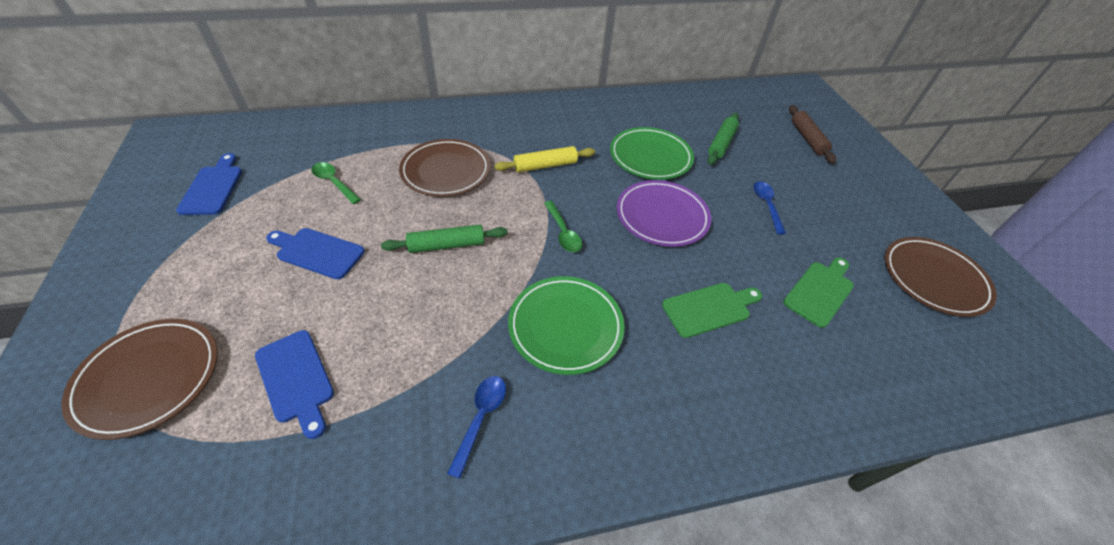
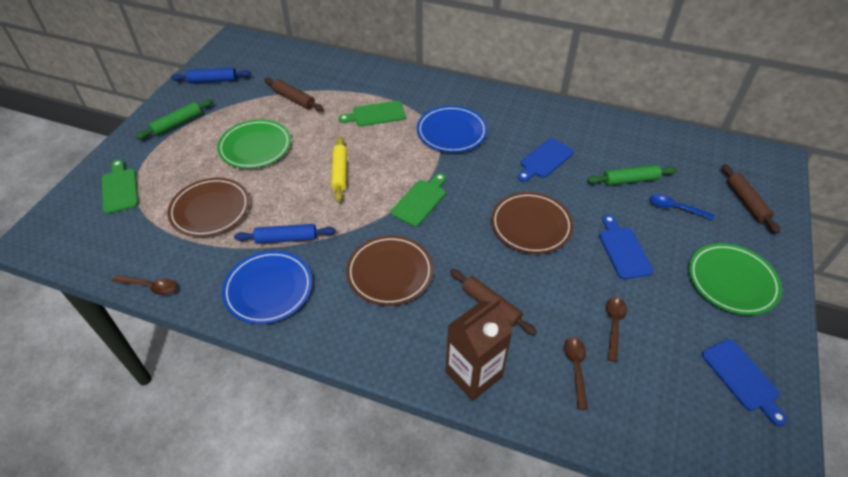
blue plate: none = 0 -> [222,251,312,324] [417,106,488,153] = 2
blue rolling pin: none = 0 -> [171,68,251,83] [234,224,336,244] = 2
blue spoon: [447,376,506,479] [753,181,786,235] = 2 -> [650,194,714,220] = 1
brown carton: none = 0 -> [446,297,513,401] = 1
brown rolling pin: [789,105,836,164] = 1 -> [264,78,324,111] [450,269,537,335] [722,164,780,234] = 3
brown spoon: none = 0 -> [112,275,177,295] [564,337,588,410] [606,297,627,362] = 3
green cutting board: [662,283,762,338] [783,257,854,328] = 2 -> [102,160,139,214] [339,101,406,126] [391,173,446,227] = 3
green spoon: [311,162,361,204] [544,201,582,252] = 2 -> none = 0
purple plate: [617,180,711,247] = 1 -> none = 0

